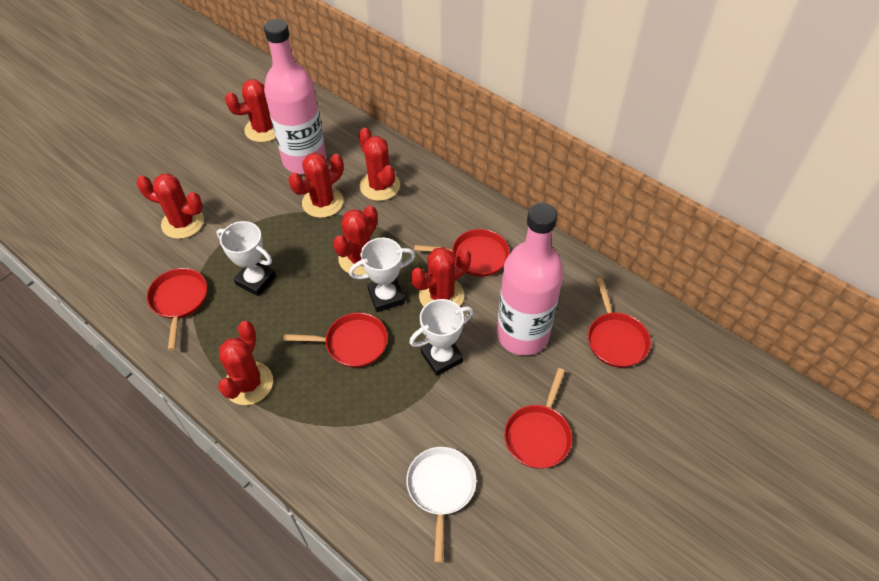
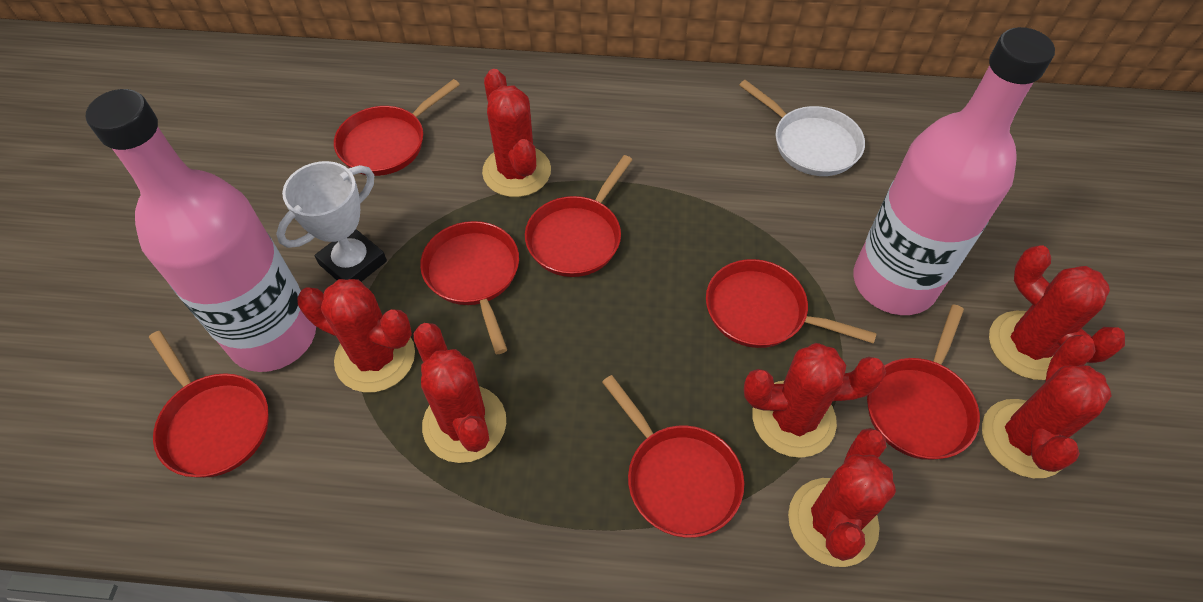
red pan: [147,268,207,350] [284,313,388,368] [414,229,510,277] [504,368,572,469] [588,278,651,368] = 5 -> [149,331,269,478] [334,79,460,176] [420,221,519,354] [525,155,632,277] [602,375,744,538] [706,259,877,348] [867,304,980,460] = 7
white trophy: [217,221,276,296] [349,238,416,312] [409,299,473,376] = 3 -> [276,161,387,282] = 1

